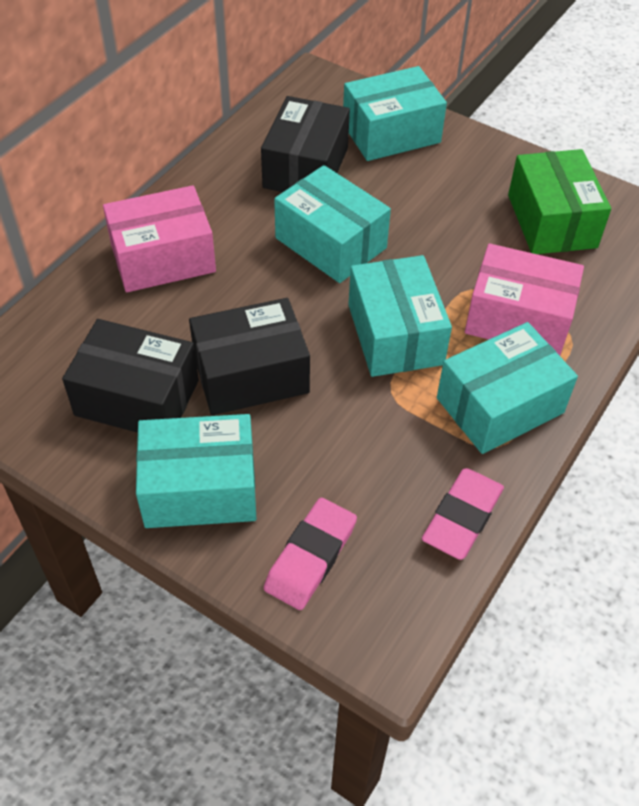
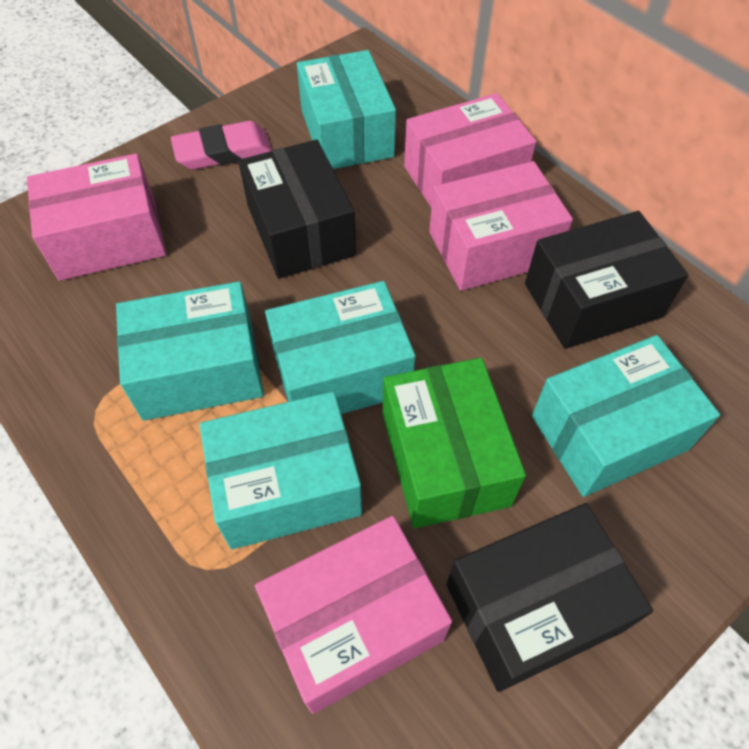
pink box: [103,185,216,292] [465,243,584,356] = 2 -> [27,153,166,281] [255,516,452,714] [404,93,536,208] [429,161,573,291] = 4
pink eraser: [264,498,357,610] [422,468,504,560] = 2 -> [171,121,272,170] = 1

